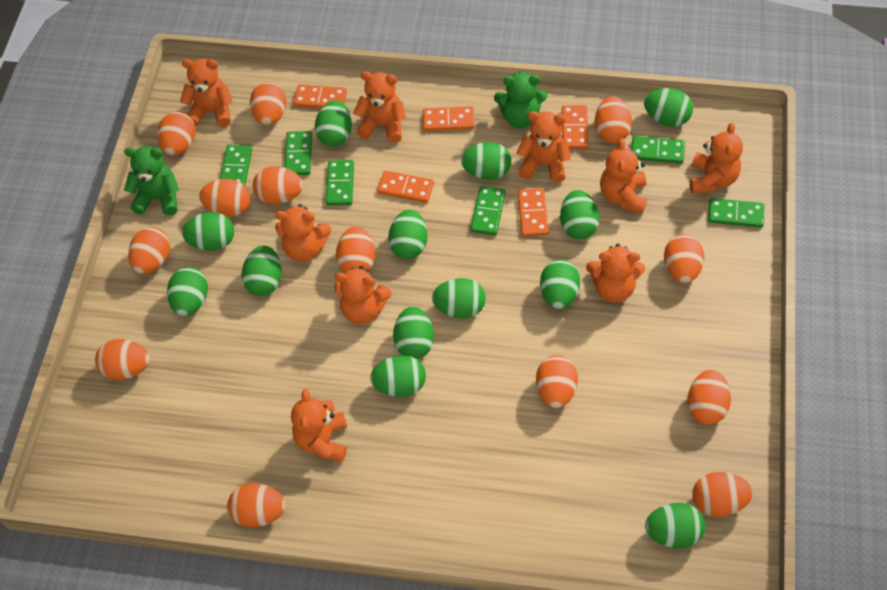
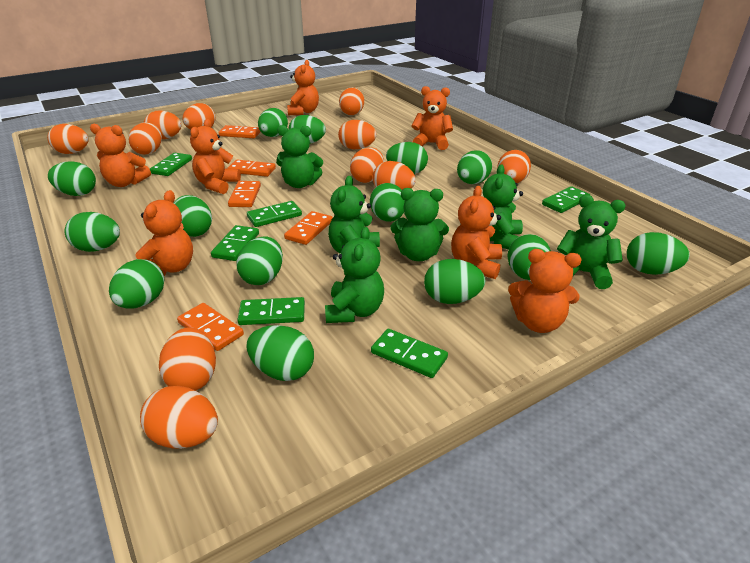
green egg: [167,267,208,316] [182,212,234,251] [241,245,282,296] [315,100,352,147] [370,355,426,397] [388,209,428,259] [393,306,434,359] [432,278,486,318] [461,142,511,180] [540,260,580,309] [560,190,599,239] [644,88,693,127] [645,503,705,548] = 13 -> [48,162,96,196] [64,212,120,252] [109,259,164,309] [174,195,212,237] [236,236,283,285] [247,325,314,381] [258,108,288,137] [288,115,326,144] [370,183,405,222] [386,142,428,174] [424,259,486,304] [457,150,492,184] [507,234,551,280] [627,232,689,275] = 14
green teddy bear: [124,146,179,215] [494,72,547,128] = 2 -> [276,125,323,188] [325,227,384,323] [328,176,380,253] [390,188,449,261] [483,164,523,250] [557,195,625,289] = 6
orange egg: [95,339,150,380] [128,227,170,274] [157,112,196,156] [199,179,250,217] [227,483,286,528] [250,82,286,125] [253,166,303,204] [336,226,375,273] [536,355,578,408] [595,96,632,143] [664,234,704,283] [687,369,731,425] [692,472,753,517] = 13 -> [47,124,89,154] [128,122,162,155] [140,386,218,449] [144,110,182,139] [159,327,216,391] [183,103,216,130] [338,120,377,149] [339,87,364,115] [350,147,384,183] [373,161,416,190] [497,150,531,183] = 11
orange teddy bear: [180,58,233,127] [275,204,331,262] [291,389,347,462] [334,266,392,324] [353,71,406,143] [516,111,571,183] [586,244,645,303] [600,138,647,214] [690,123,743,194] = 9 -> [90,124,151,187] [135,190,193,276] [190,119,241,194] [287,60,319,115] [412,86,453,150] [451,186,502,279] [508,249,581,333] = 7

